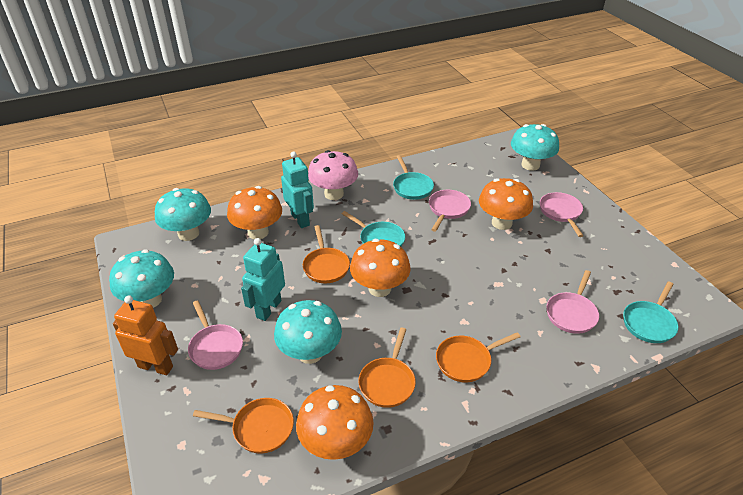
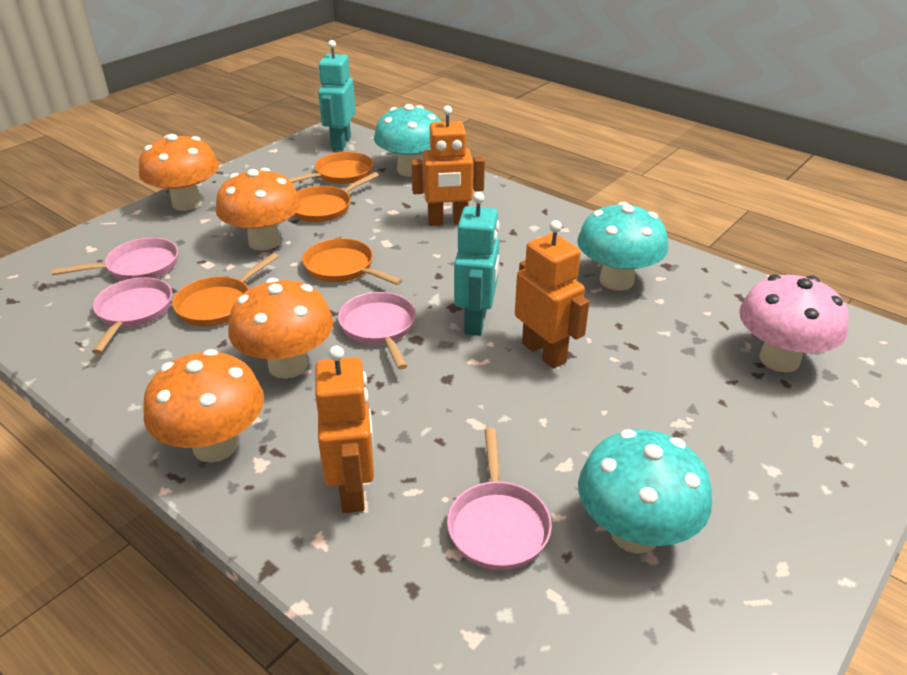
orange robot: [113,295,178,375] = 1 -> [315,346,374,513] [411,105,485,226] [515,220,589,369] = 3
turquoise mushroom: [109,249,174,308] [155,188,211,241] [274,300,342,364] [511,124,559,171] = 4 -> [374,104,441,177] [578,202,668,291] [578,429,712,554] = 3
turquoise pan: [342,211,405,247] [393,155,434,200] [623,281,678,343] = 3 -> none = 0

